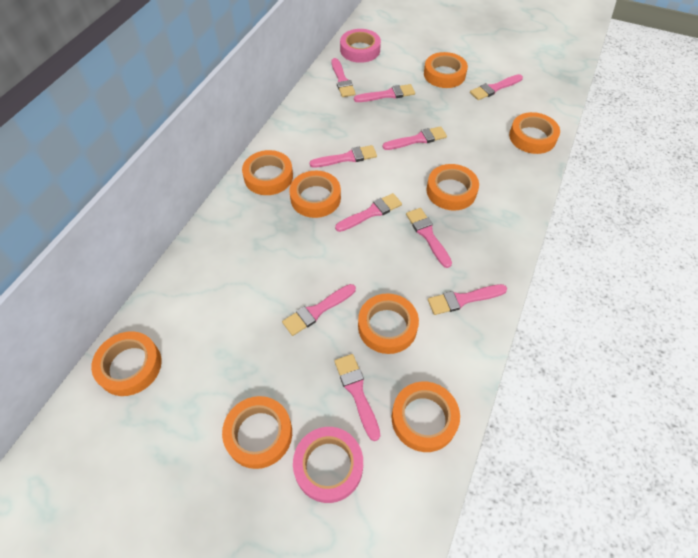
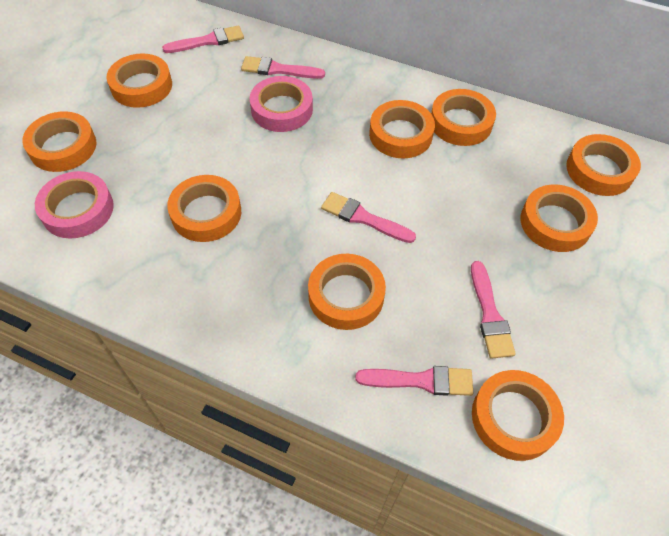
pink brush: [282,284,356,336] [309,145,377,168] [331,58,356,97] [334,354,380,441] [335,193,402,232] [354,84,415,102] [383,126,447,150] [406,208,452,268] [428,284,507,315] [470,74,523,100] = 10 -> [162,26,244,53] [241,56,325,79] [321,192,416,243] [355,366,473,396] [471,261,516,359] = 5

